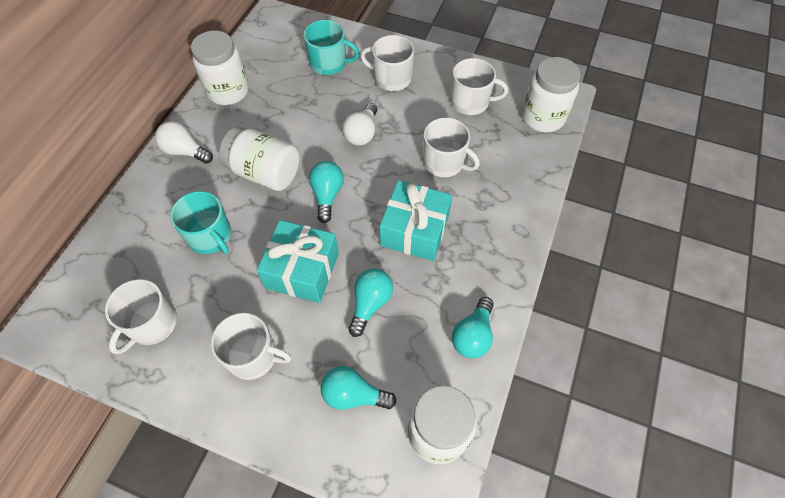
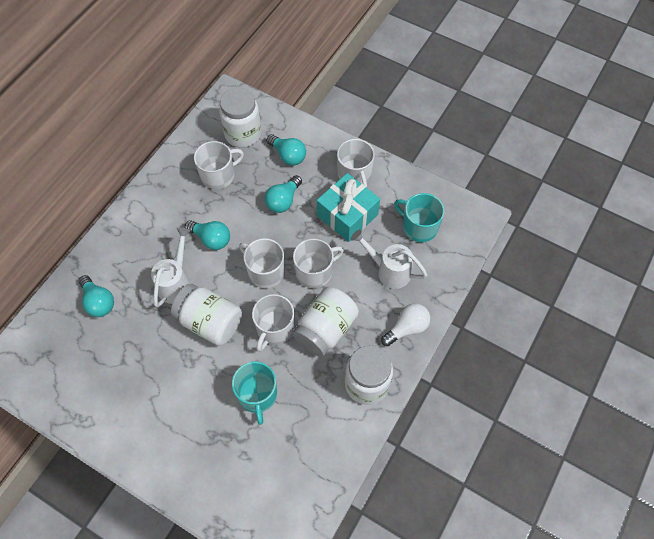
turquoise gift: [257,220,339,303] [380,180,452,261] = 2 -> [317,173,380,242] = 1
white light bulb: [155,121,213,164] [342,103,377,145] = 2 -> [381,303,430,346] = 1
white watering can: none = 0 -> [151,227,191,307] [351,229,427,289] = 2

